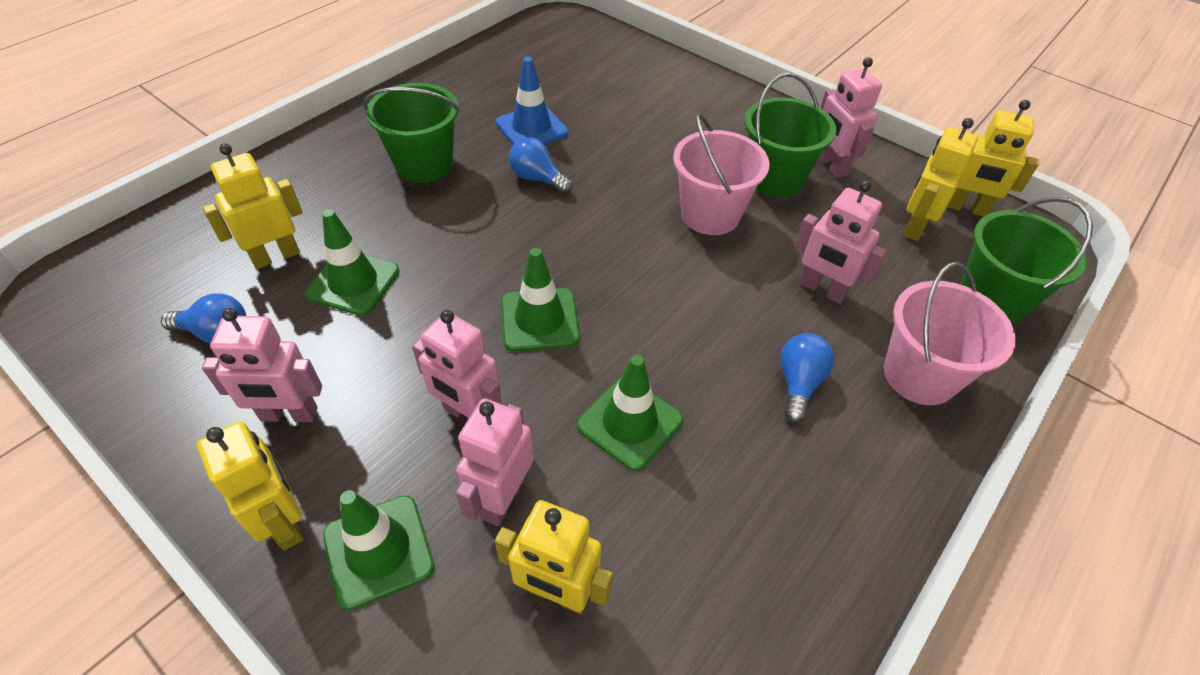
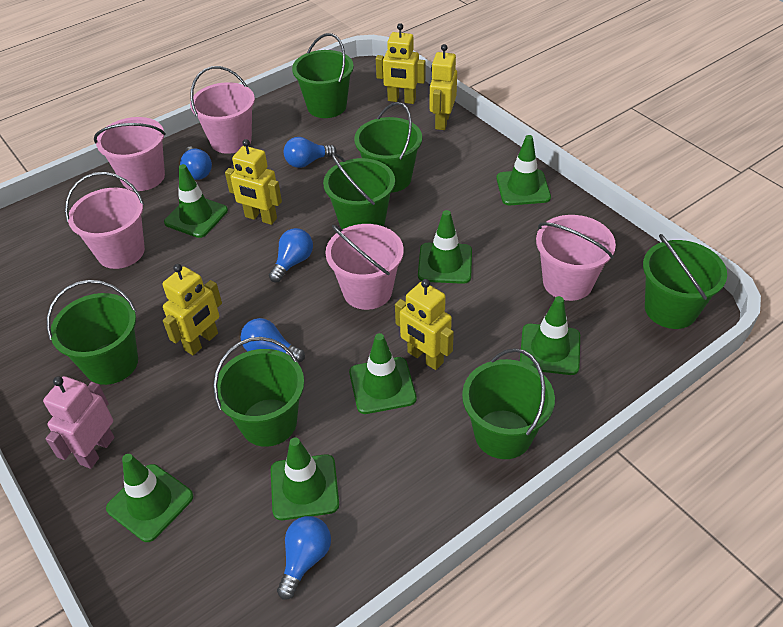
blue light bulb: [161,293,246,343] [509,137,573,194] [780,333,835,423] = 3 -> [180,147,212,180] [241,318,305,363] [269,228,313,282] [277,516,331,600] [284,137,337,168] = 5
blue traffic cone: [496,57,568,145] = 1 -> none = 0
green bucket: [363,83,460,183] [745,73,836,197] [960,197,1093,324] = 3 -> [47,280,138,385] [213,337,304,447] [292,33,354,118] [323,153,395,229] [354,102,422,192] [462,348,555,459] [643,234,727,329] = 7
green traffic cone: [305,209,399,316] [323,490,434,610] [501,248,580,352] [577,355,683,471] = 4 -> [106,454,193,542] [164,164,228,238] [271,437,339,520] [349,333,416,414] [418,210,472,284] [496,135,551,205] [520,296,580,375] = 7
pink bucket: [673,113,770,235] [884,262,1016,405] = 2 -> [65,172,145,269] [94,117,166,191] [190,66,255,154] [326,224,404,310] [536,215,616,301] = 5
pink robot: [202,308,322,422] [412,310,502,419] [456,398,534,526] [794,180,887,304] [819,57,882,178] = 5 -> [43,376,114,469] = 1

